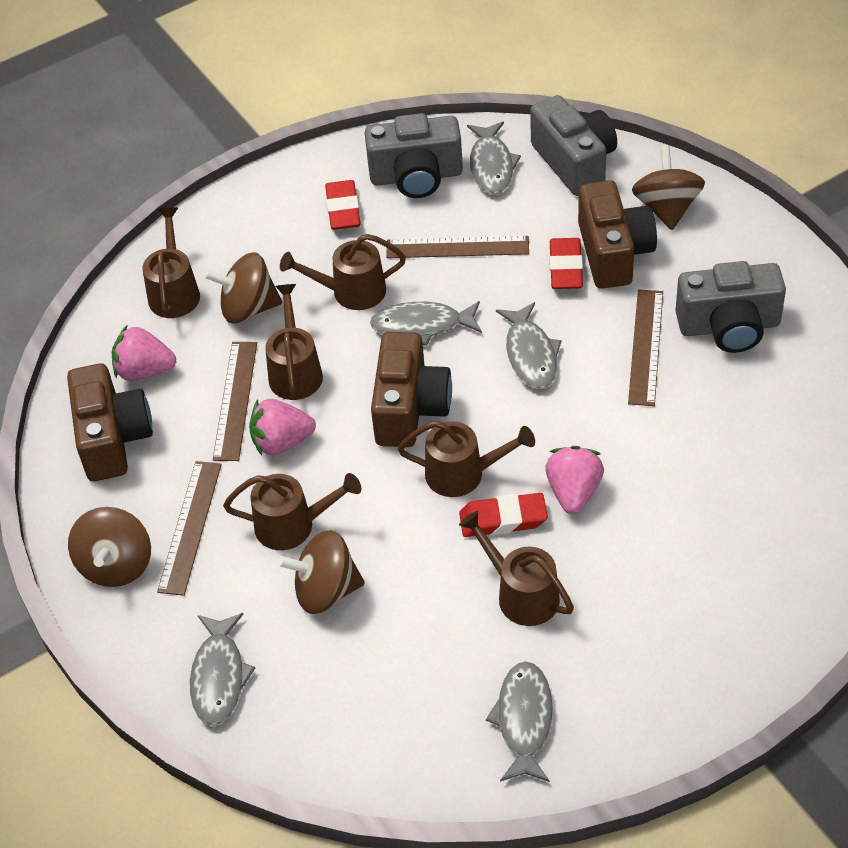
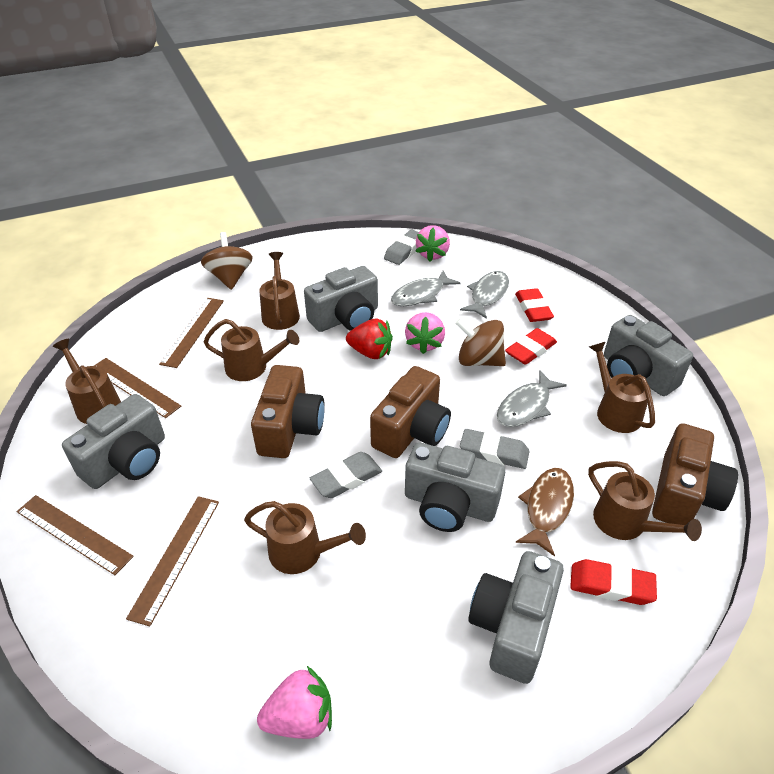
brown fish: none = 0 -> [516,468,574,556] = 1
brown spinning top: [68,507,151,587] [204,252,282,323] [278,530,365,614] [632,145,705,230] = 4 -> [201,232,253,290] [455,318,506,366] = 2
grey camera: [364,113,463,198] [530,95,617,196] [675,261,786,353] = 3 -> [62,394,165,489] [304,266,378,332] [405,442,505,532] [469,551,564,684] [604,315,693,396] = 5
grey eraser: none = 0 -> [310,452,382,498] [384,230,419,265] [460,429,529,469] = 3
grey fish: [190,613,255,726] [370,301,482,346] [467,121,521,194] [486,661,553,782] [496,302,562,389] = 5 -> [391,271,461,306] [460,271,509,319] [497,370,567,427] = 3
red strawberry: none = 0 -> [346,319,393,359] = 1

